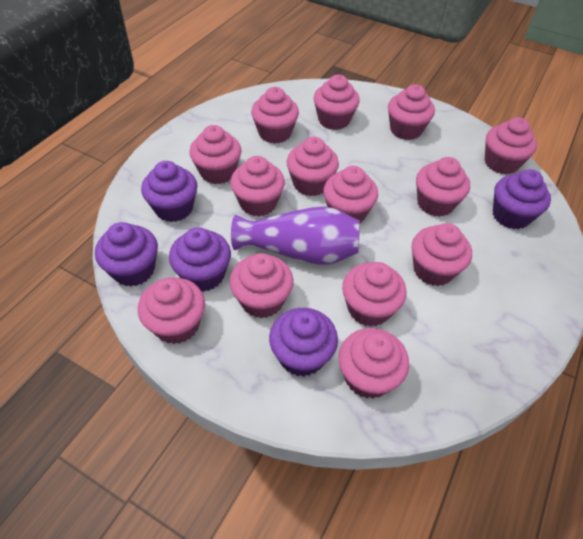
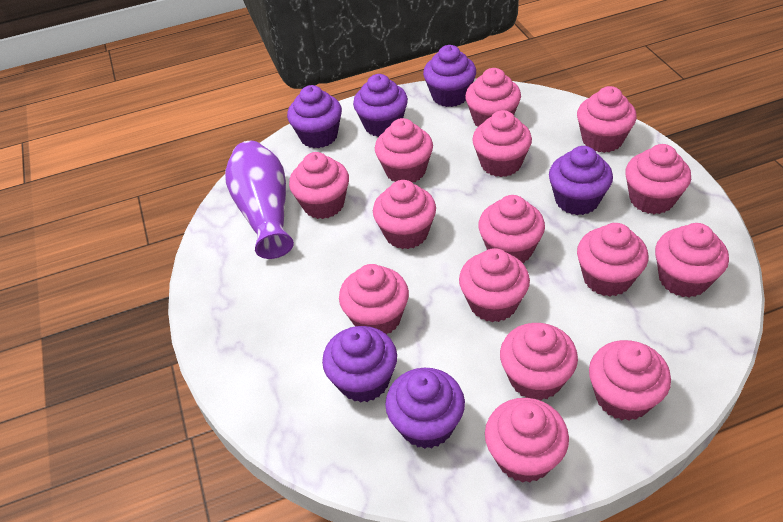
pink cupcake: [138,277,205,344] [189,125,241,184] [230,156,285,216] [230,253,294,318] [251,87,299,144] [287,137,339,196] [313,74,360,130] [323,166,378,223] [338,328,409,399] [342,262,406,327] [388,84,435,140] [412,223,472,286] [416,157,470,217] [485,117,537,174] = 14 -> [289,152,349,219] [339,264,409,334] [373,180,436,249] [375,118,433,182] [459,248,530,322] [465,68,521,126] [472,110,532,177] [478,195,545,263] [485,398,569,483] [500,323,578,401] [577,86,637,153] [577,223,648,296] [589,340,671,421] [625,144,691,214] [655,223,729,297] = 15
purple cupcake: [95,222,158,287] [141,161,198,222] [169,227,231,292] [269,308,338,377] [493,169,551,229] = 5 -> [287,85,342,148] [322,326,397,403] [353,74,408,137] [385,368,465,449] [423,45,476,107] [549,146,613,215] = 6

